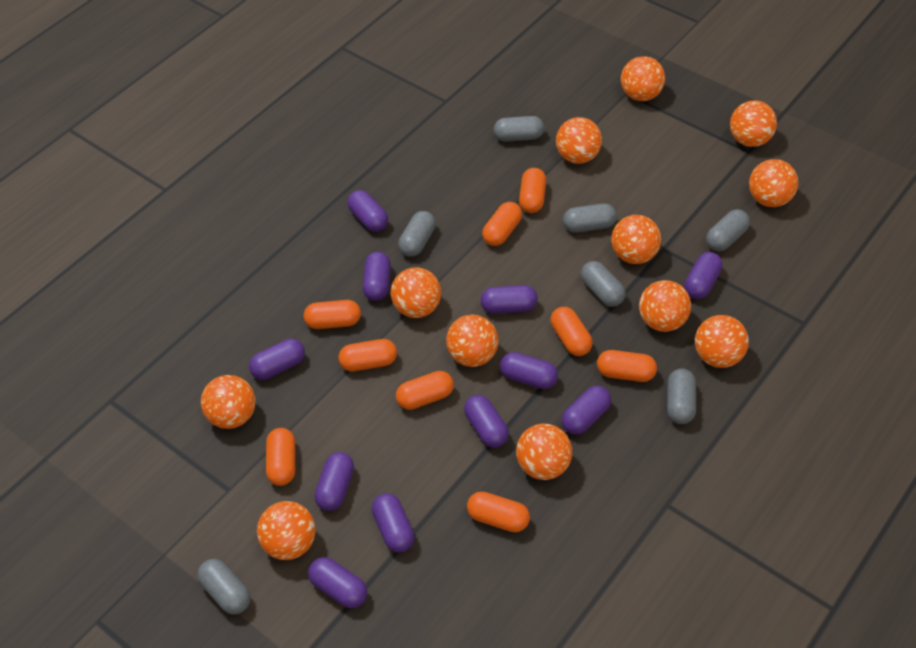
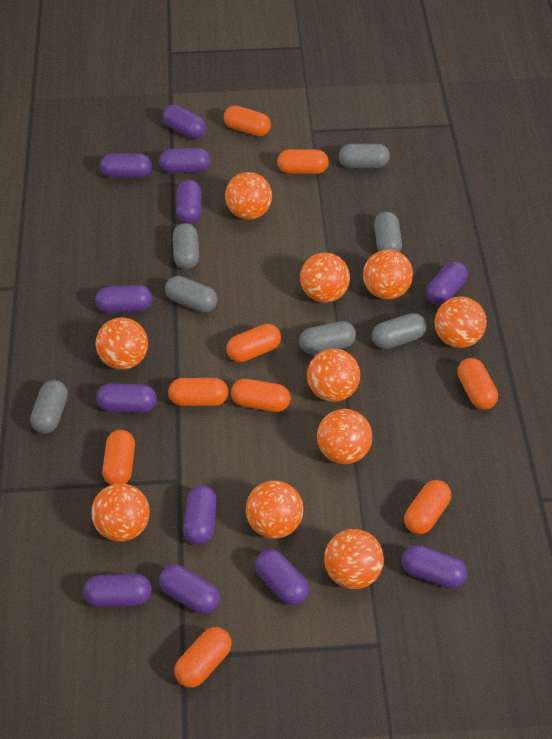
orange ball: [201,375,256,429] [257,501,316,560] [391,267,441,318] [446,315,498,367] [516,424,572,480] [556,117,602,164] [611,215,661,264] [621,56,665,101] [639,280,691,332] [695,315,749,368] [730,100,777,147] [749,159,798,207] = 12 -> [91,483,150,542] [96,318,148,370] [225,172,272,220] [246,480,303,539] [300,252,350,303] [307,349,360,402] [317,409,372,464] [324,529,384,589] [363,250,413,299] [435,296,487,348] = 10
purple capsule: [249,339,305,380] [308,557,367,608] [315,452,354,511] [347,190,388,232] [363,252,391,301] [372,493,415,553] [464,395,509,448] [481,285,538,314] [500,352,558,389] [561,386,611,435] [684,252,723,299] = 11 -> [83,574,152,607] [95,285,152,313] [96,383,157,413] [100,154,152,178] [159,148,211,173] [159,564,220,614] [163,105,206,139] [176,180,201,224] [183,485,217,545] [255,549,309,605] [402,545,467,589] [426,261,468,305] = 12

